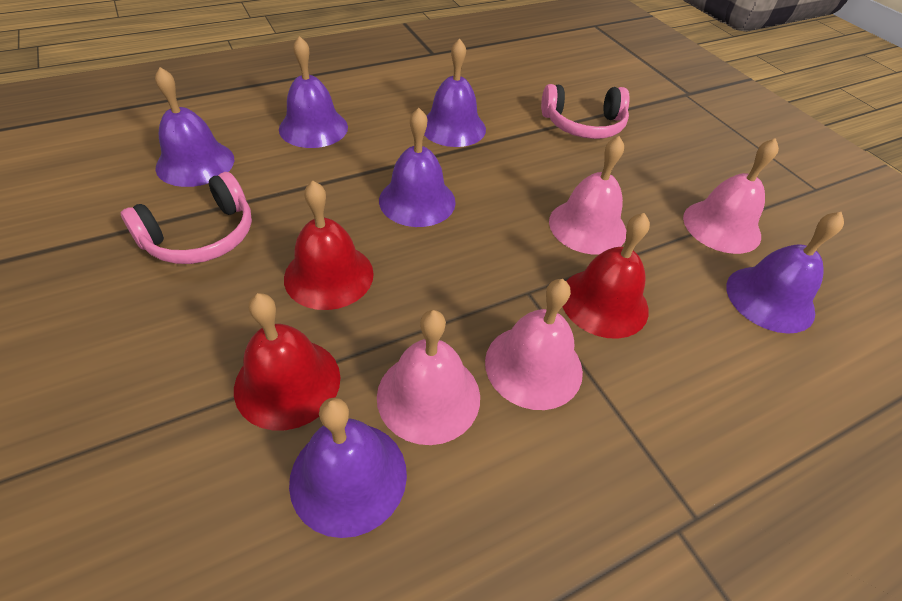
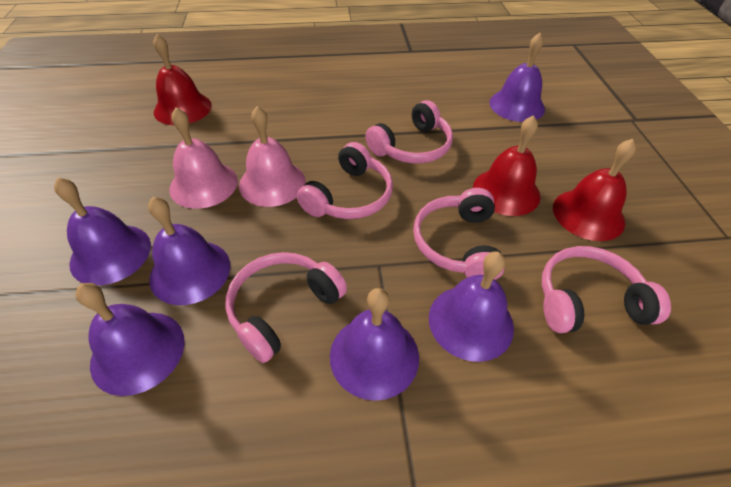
pink bell: [377,310,480,445] [485,279,583,410] [549,136,626,254] [683,138,779,254] = 4 -> [169,108,238,209] [239,106,306,207] = 2
pink headphones: [121,172,252,264] [541,84,629,139] = 2 -> [225,252,347,363] [297,142,393,219] [365,100,453,164] [413,188,505,280] [542,246,671,333] = 5

